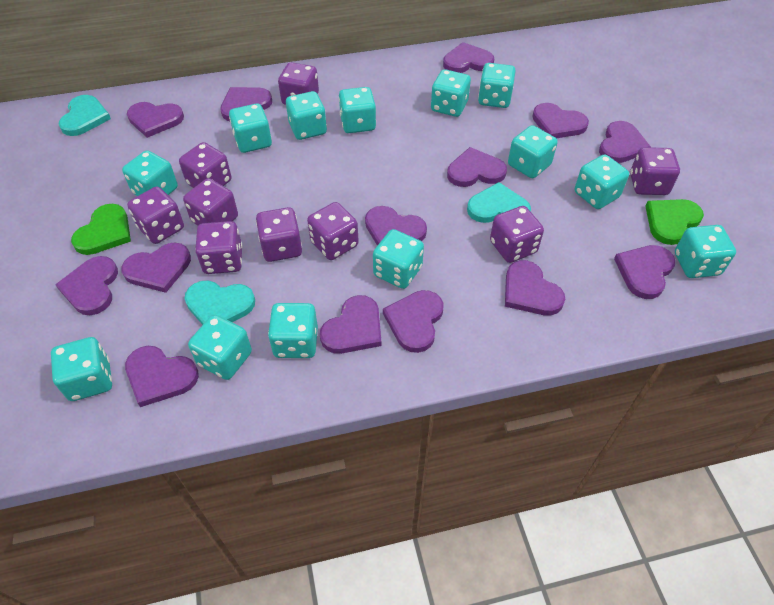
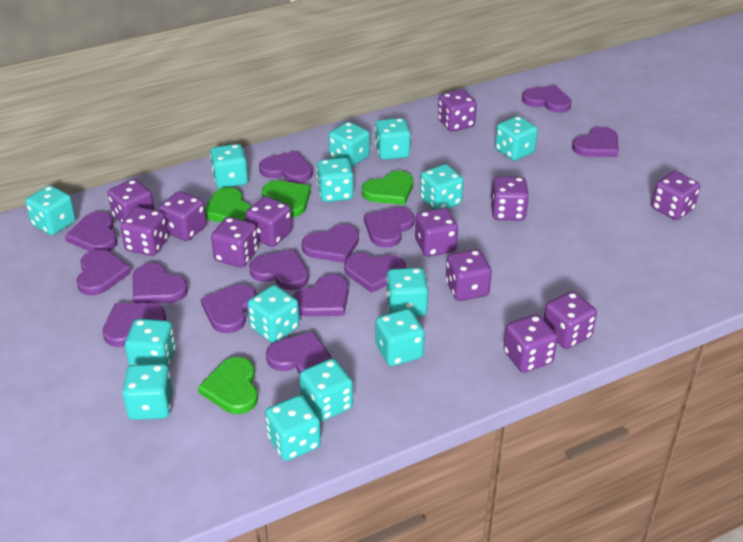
green heart: [71,204,131,255] [645,199,704,245] = 2 -> [198,357,258,414] [205,187,252,223] [262,181,311,217] [362,171,413,205] = 4
purple dice: [127,187,184,244] [179,142,231,188] [183,178,238,225] [195,221,242,274] [256,207,302,262] [278,62,319,105] [307,202,359,260] [490,206,544,263] [630,147,680,195] = 9 -> [108,179,155,223] [120,207,168,256] [159,191,207,241] [211,217,258,267] [246,196,292,247] [415,208,458,257] [438,90,477,132] [446,249,492,301] [490,177,529,221] [504,314,558,373] [544,291,597,349] [652,171,700,220] = 12
turquoise dice: [51,337,112,401] [122,150,178,196] [188,315,252,380] [229,103,272,153] [268,303,318,358] [286,91,327,140] [339,87,376,133] [373,229,424,289] [431,69,471,117] [478,63,515,108] [508,125,558,178] [575,154,629,209] [675,225,736,278] = 13 -> [25,185,76,235] [122,364,173,420] [125,319,176,368] [210,144,248,188] [248,285,299,343] [265,395,321,461] [300,359,353,421] [317,158,354,202] [329,122,370,167] [375,118,411,160] [376,309,425,366] [386,267,428,317] [420,164,464,210] [495,116,538,161] = 14
turquoise heart: [59,95,111,136] [185,280,255,325] [467,182,531,223] = 3 -> none = 0

